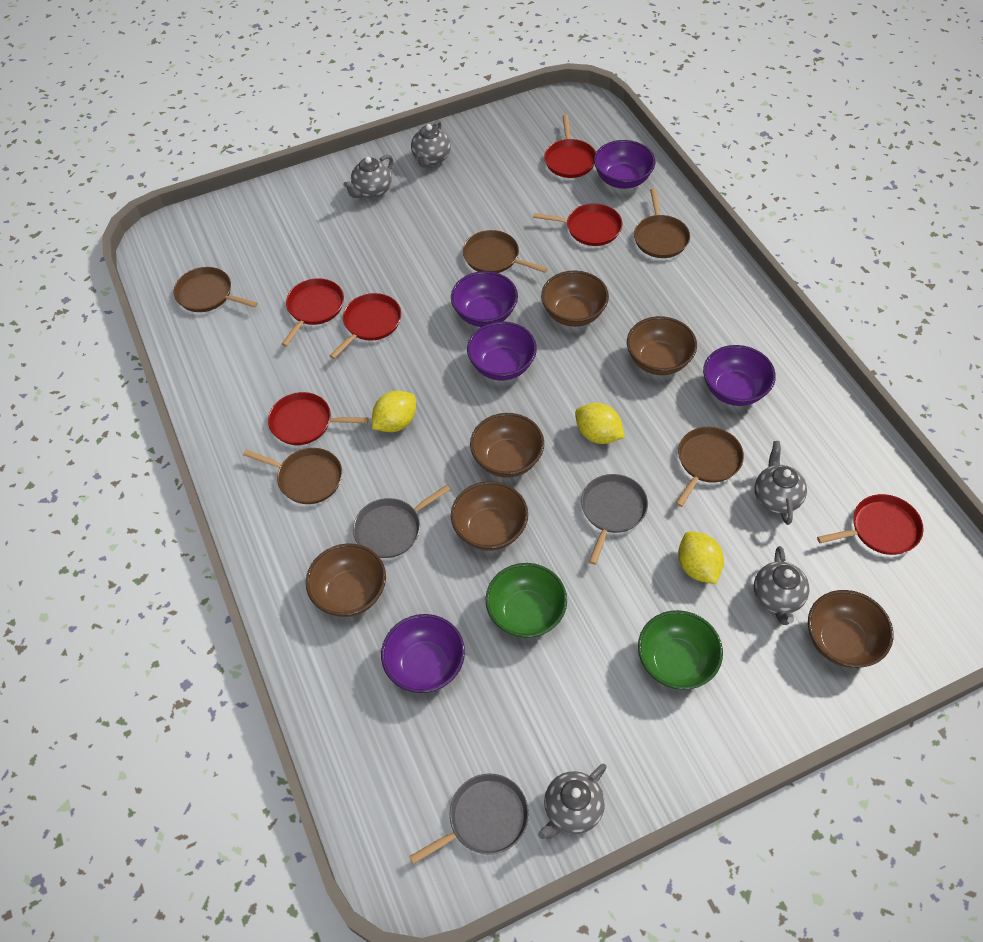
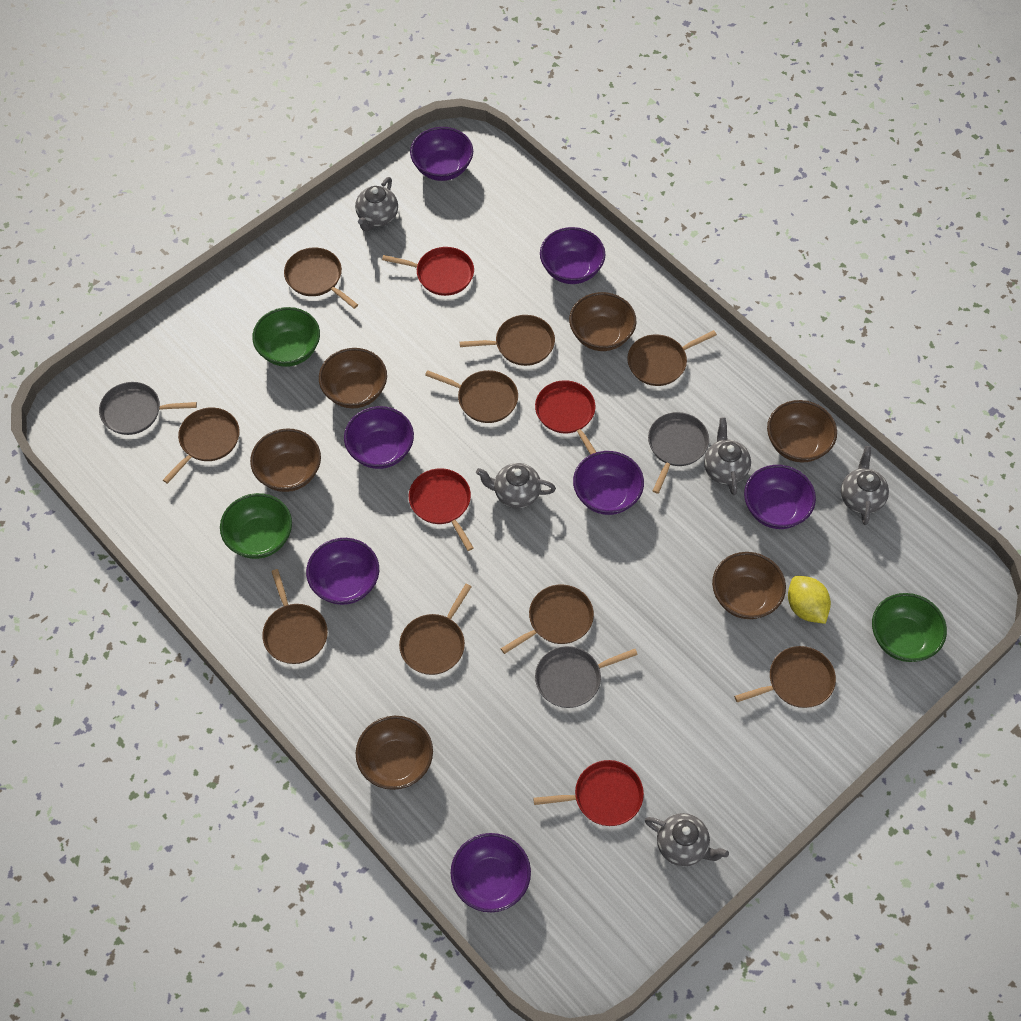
brown pan: [174,267,258,312] [243,448,342,504] [463,230,548,273] [634,188,690,258] [676,427,744,507] = 5 -> [163,407,240,484] [262,569,328,664] [284,248,358,309] [399,584,472,675] [425,370,518,423] [460,315,555,366] [500,585,594,654] [627,330,717,386] [734,646,836,708] = 9
green bowl: [486,563,567,638] [638,610,723,690] = 2 -> [220,493,292,559] [252,307,320,367] [872,593,947,662] = 3
purple bowl: [381,614,465,693] [451,271,518,327] [467,321,537,380] [594,140,655,189] [703,345,776,406] = 5 -> [306,538,379,605] [344,406,414,469] [410,127,473,181] [451,833,531,912] [540,227,605,284] [573,451,644,515] [744,465,816,529] = 7
red pan: [268,392,368,445] [282,278,344,347] [330,293,401,359] [533,203,622,246] [544,115,596,178] [817,494,924,555] = 6 -> [382,247,474,296] [409,468,473,551] [533,760,644,826] [535,380,596,455] = 4
yellow lemon: [372,391,416,432] [575,403,625,444] [678,531,724,584] = 3 -> [788,576,831,624] = 1

